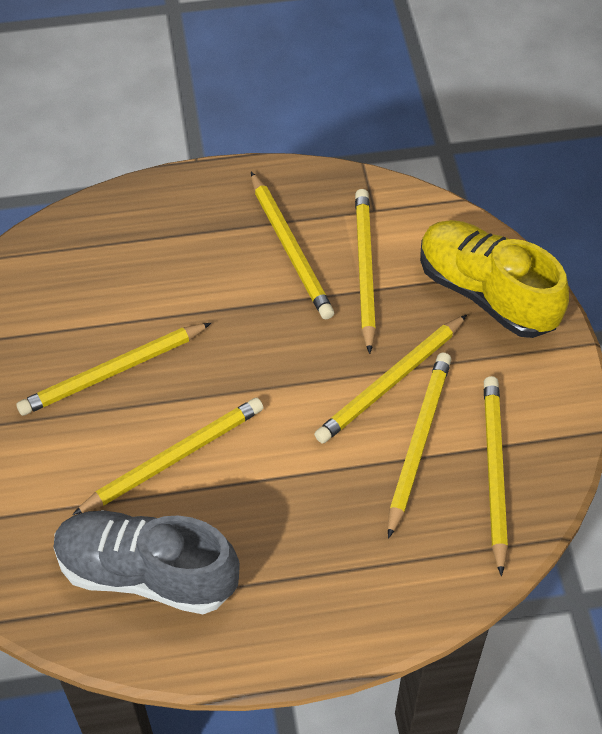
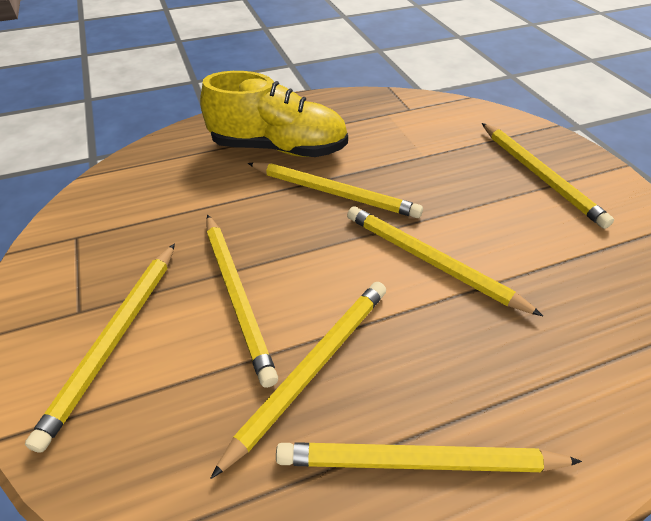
grey shoe: [53,510,240,614] = 1 -> none = 0

